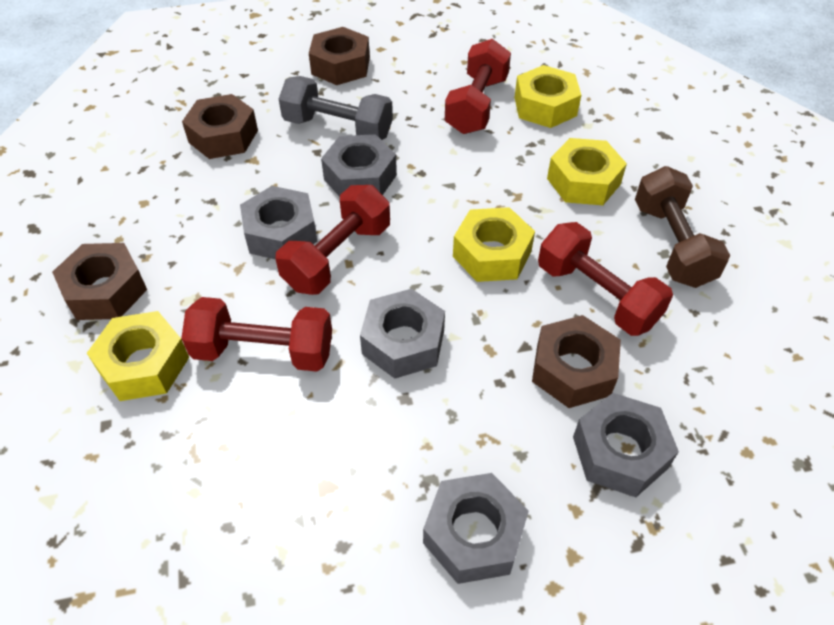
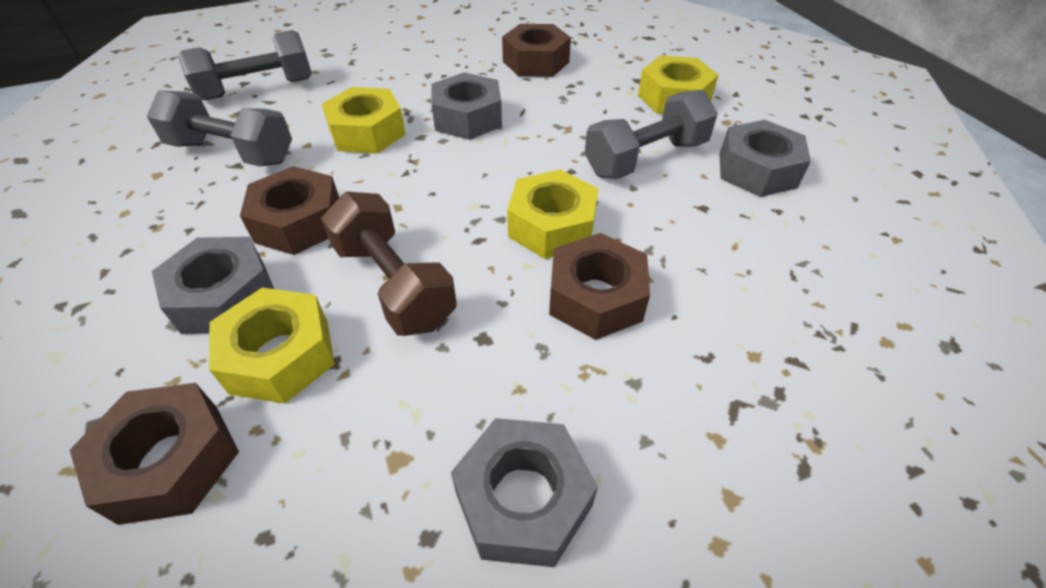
grey dumbbell: [279,76,393,140] = 1 -> [147,90,292,167] [178,30,312,100] [584,90,718,179] = 3
grey nut: [240,186,317,259] [321,134,397,197] [360,289,445,379] [423,473,529,584] [573,393,679,497] = 5 -> [152,237,274,334] [431,72,502,140] [451,418,598,567] [720,120,811,197] = 4
red dumbbell: [181,297,332,372] [275,185,390,295] [445,39,511,134] [538,222,673,336] = 4 -> none = 0

